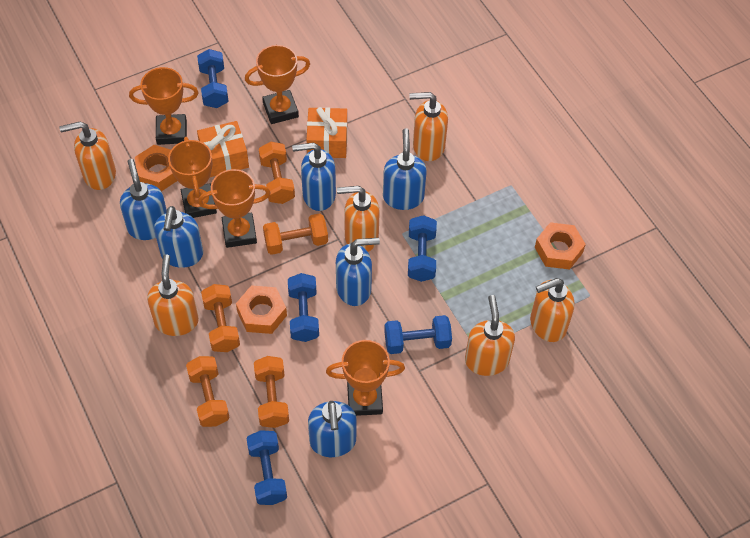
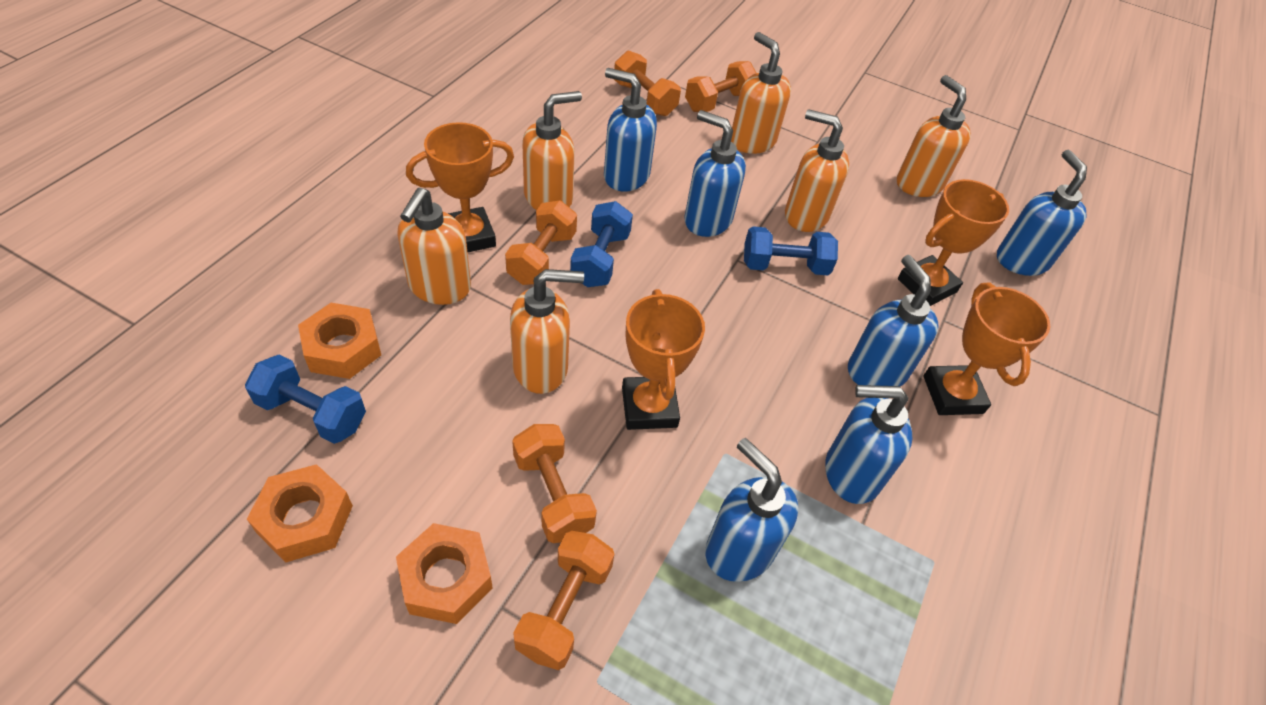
blue dumbbell: [197,49,229,108] [246,430,287,505] [288,273,319,342] [384,315,452,354] [408,215,437,282] = 5 -> [245,354,366,444] [570,201,633,287] [744,226,838,275] = 3
orange gift: [197,121,249,177] [307,107,347,158] = 2 -> none = 0
orange trophy: [129,67,199,145] [168,137,217,218] [198,169,271,248] [245,45,310,124] [326,340,405,416] = 5 -> [406,122,514,252] [622,289,705,430] [898,179,1009,306] [923,282,1050,415] = 4

